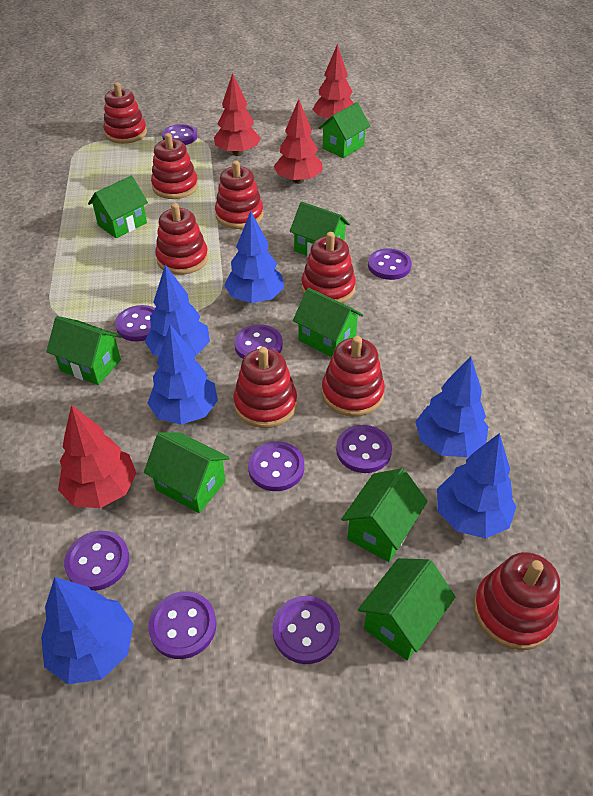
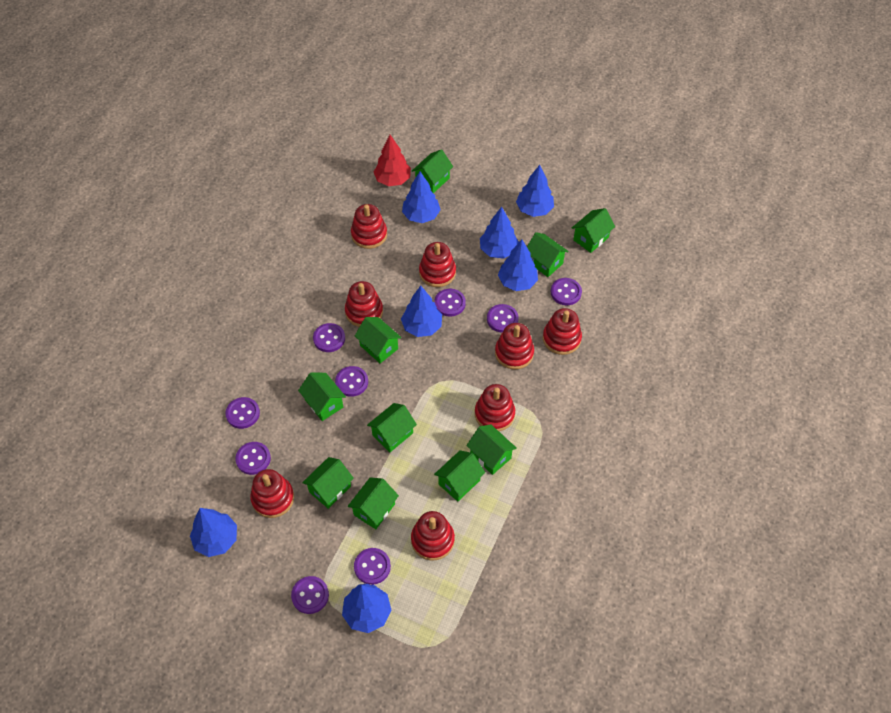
blue tree: [41,577,134,684] [145,264,210,357] [148,325,218,425] [224,211,284,303] [415,357,488,457] [437,433,516,538] = 6 -> [190,508,237,557] [342,584,391,633] [401,286,442,337] [402,171,441,223] [480,207,519,259] [498,240,538,291] [516,165,554,217] = 7
green house: [46,316,121,385] [88,176,148,238] [144,433,230,513] [290,202,350,257] [293,288,363,357] [319,102,370,158] [341,468,428,562] [358,558,455,661] = 8 -> [298,372,346,421] [302,457,354,509] [348,477,399,529] [355,317,402,363] [367,403,417,452] [412,149,453,193] [434,450,485,502] [466,424,517,475] [527,232,569,277] [572,208,615,253] = 10
red tree: [58,405,137,508] [214,73,261,156] [273,99,322,184] [312,44,354,118] = 4 -> [374,135,411,186] = 1

